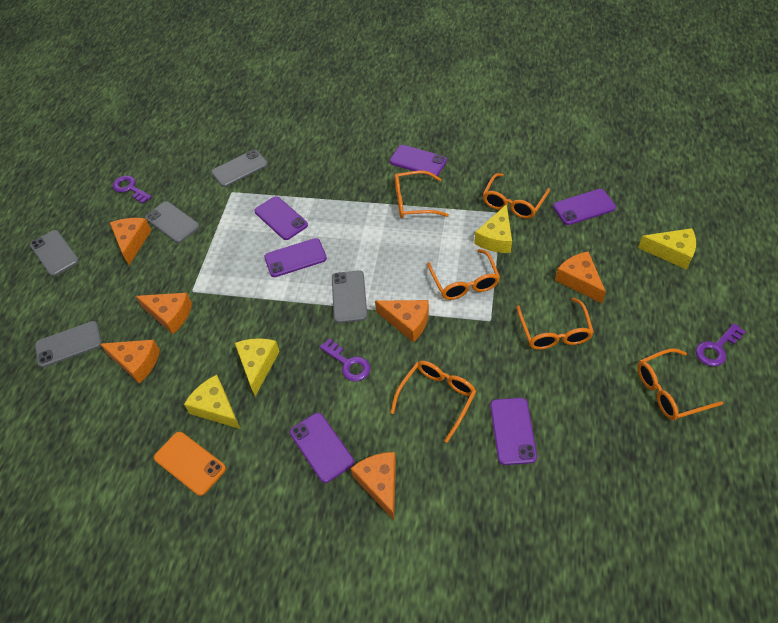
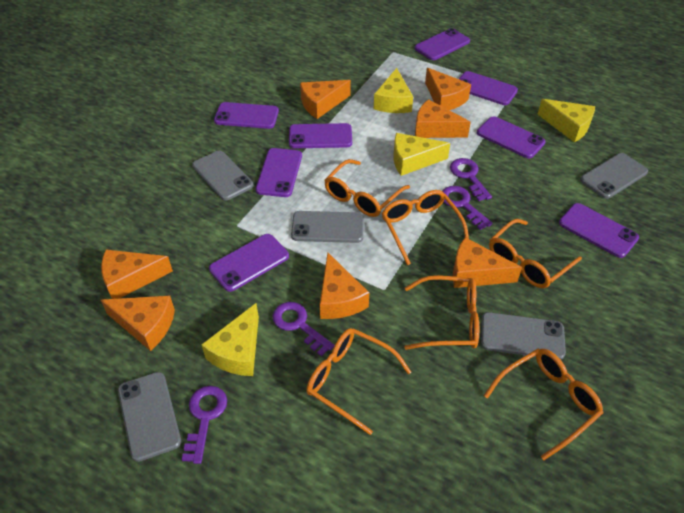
orange cheese: [100,340,160,384] [110,218,151,265] [136,293,192,334] [351,452,396,520] [375,300,429,343] [555,251,606,303] = 6 -> [101,250,173,299] [101,296,175,351] [300,80,351,119] [320,253,369,319] [415,99,471,138] [425,68,471,110] [453,237,522,288] = 7
orange phone: [154,432,226,496] = 1 -> none = 0
purple key: [113,175,152,204] [320,338,370,381] [696,323,746,366] = 3 -> [182,386,227,464] [273,302,334,357] [442,186,492,230] [450,158,492,201] = 4
purple phone: [254,196,308,240] [264,238,327,277] [290,413,354,483] [390,145,447,176] [490,398,537,465] [553,189,616,225] = 6 -> [209,234,289,292] [214,102,279,129] [256,148,302,197] [289,123,352,148] [415,28,470,60] [459,71,518,105] [477,116,546,158] [559,203,639,258] = 8

